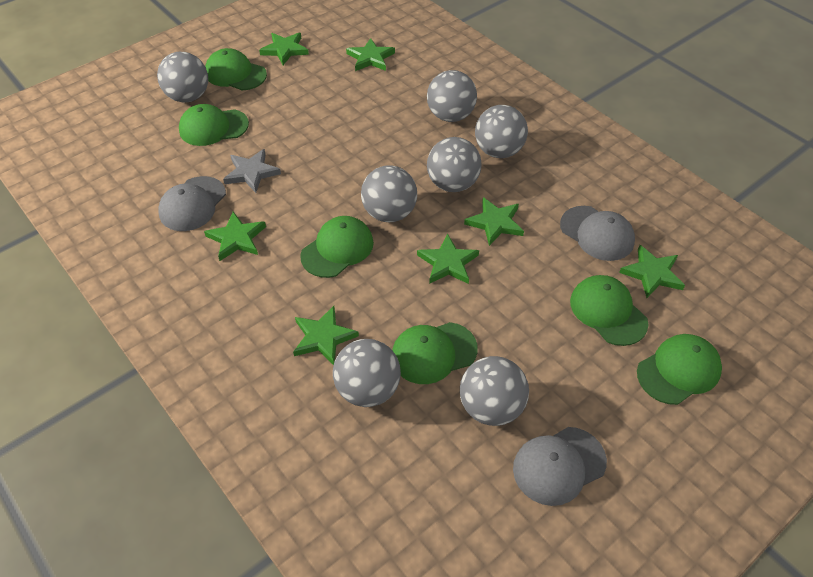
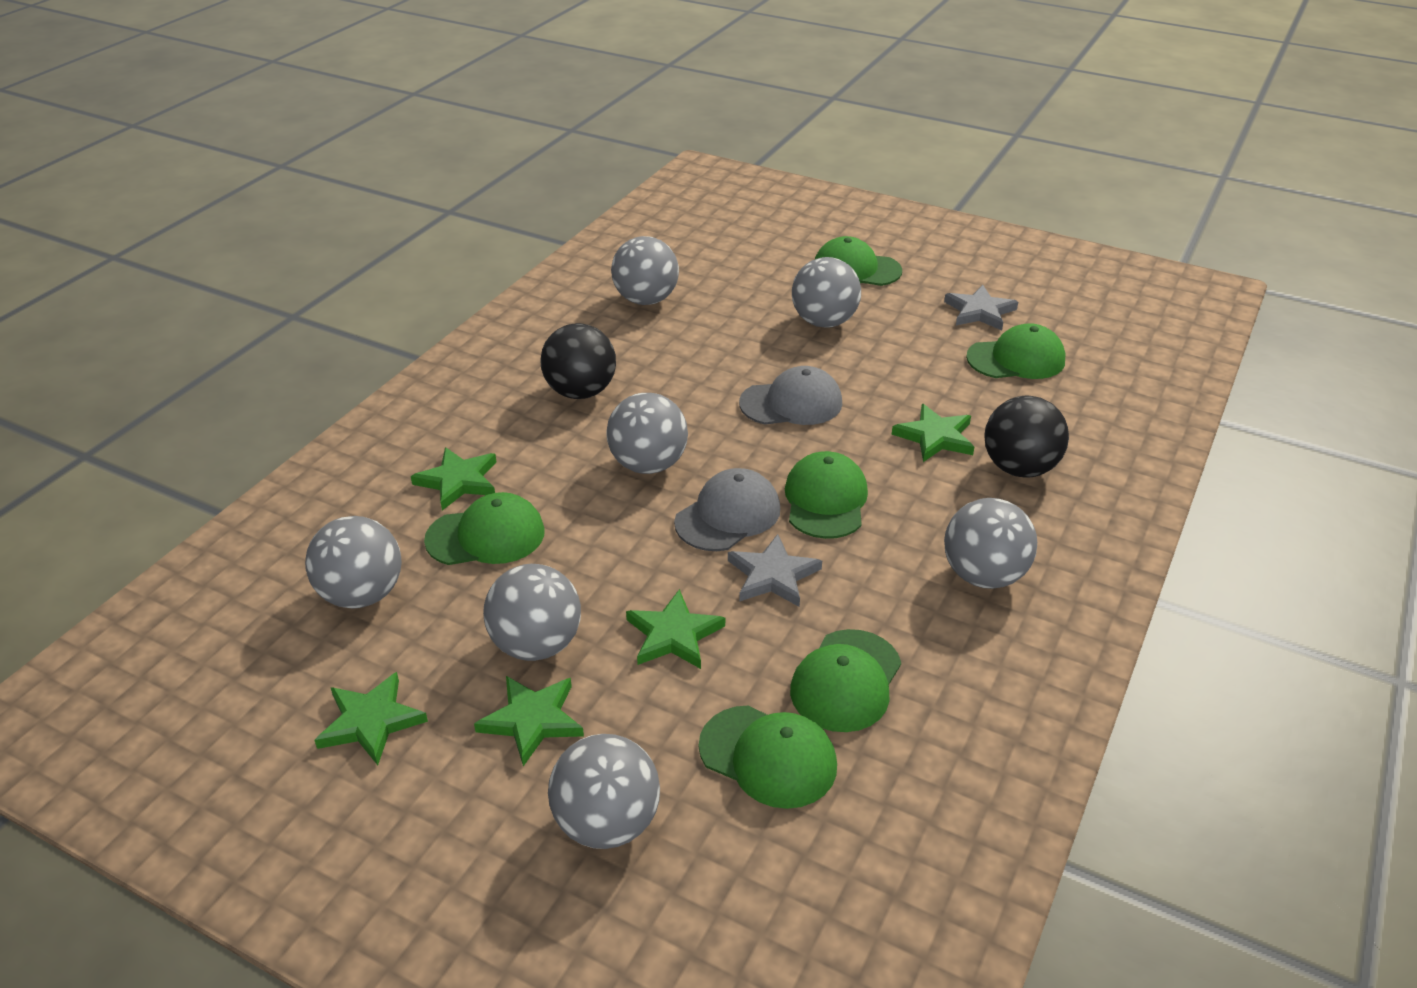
black ball: none = 0 -> [540,323,616,399] [985,396,1069,478] = 2
green star: [204,212,266,261] [259,33,309,65] [293,306,359,365] [346,38,395,71] [417,233,479,284] [464,197,524,246] [619,245,685,298] = 7 -> [314,672,428,765] [411,447,497,511] [474,676,584,766] [626,589,725,669] [892,404,974,462] = 5
grey cap: [158,176,226,231] [513,427,607,506] [560,206,635,261] = 3 -> [674,468,781,551] [739,366,842,425] = 2
grey star: [223,149,281,193] = 1 -> [728,534,822,607] [944,285,1018,331] = 2

